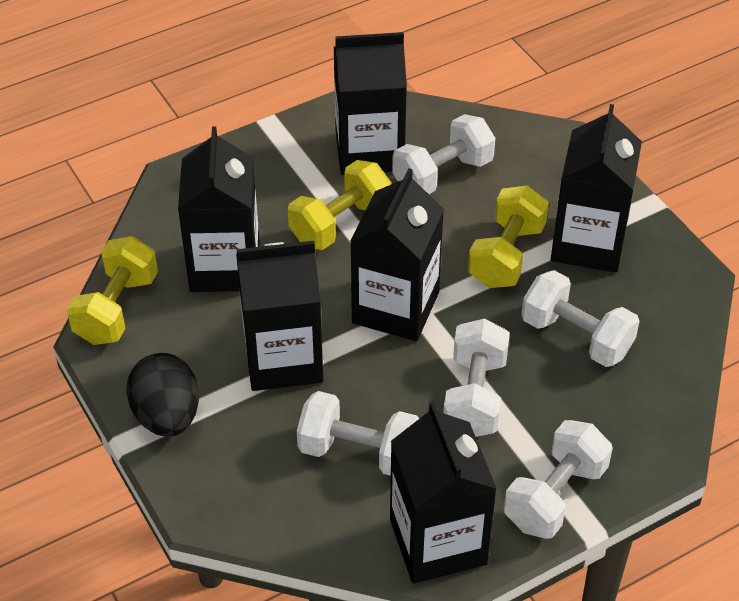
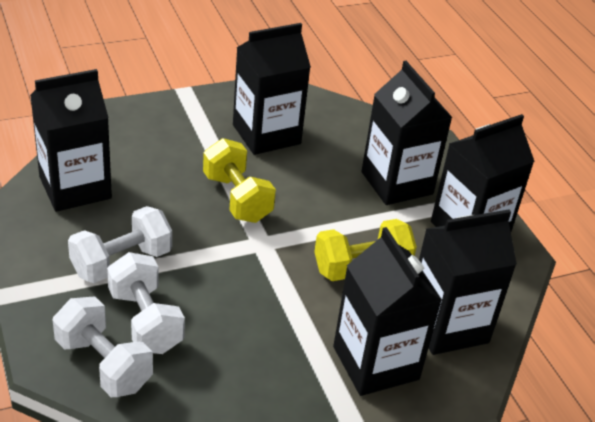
black egg: [126,353,199,437] = 1 -> none = 0
white dumbbell: [297,391,419,476] [392,114,495,194] [443,319,510,437] [504,420,613,539] [521,270,640,367] = 5 -> [53,297,153,397] [68,206,172,283] [107,252,185,354] = 3
yellow dumbbell: [66,236,158,345] [288,160,391,250] [468,185,549,288] = 3 -> [203,138,276,223] [314,219,417,281] = 2

